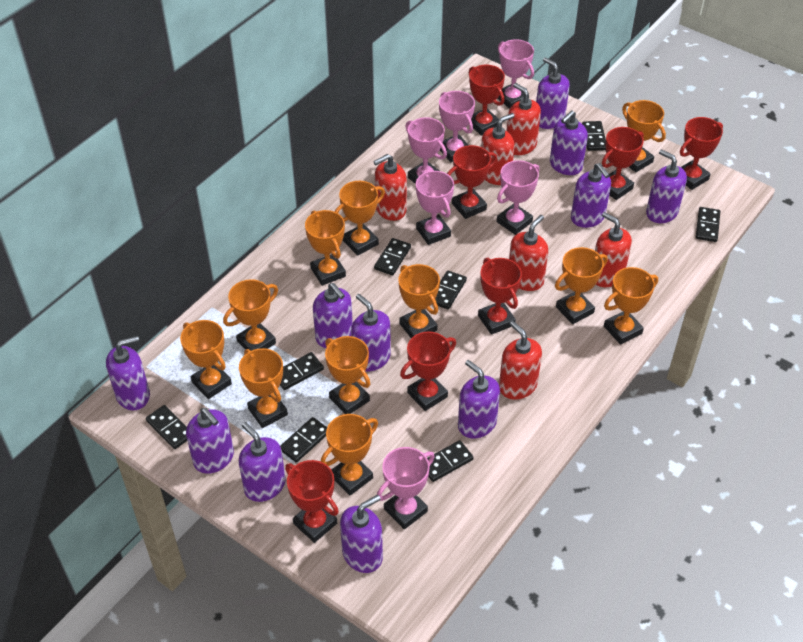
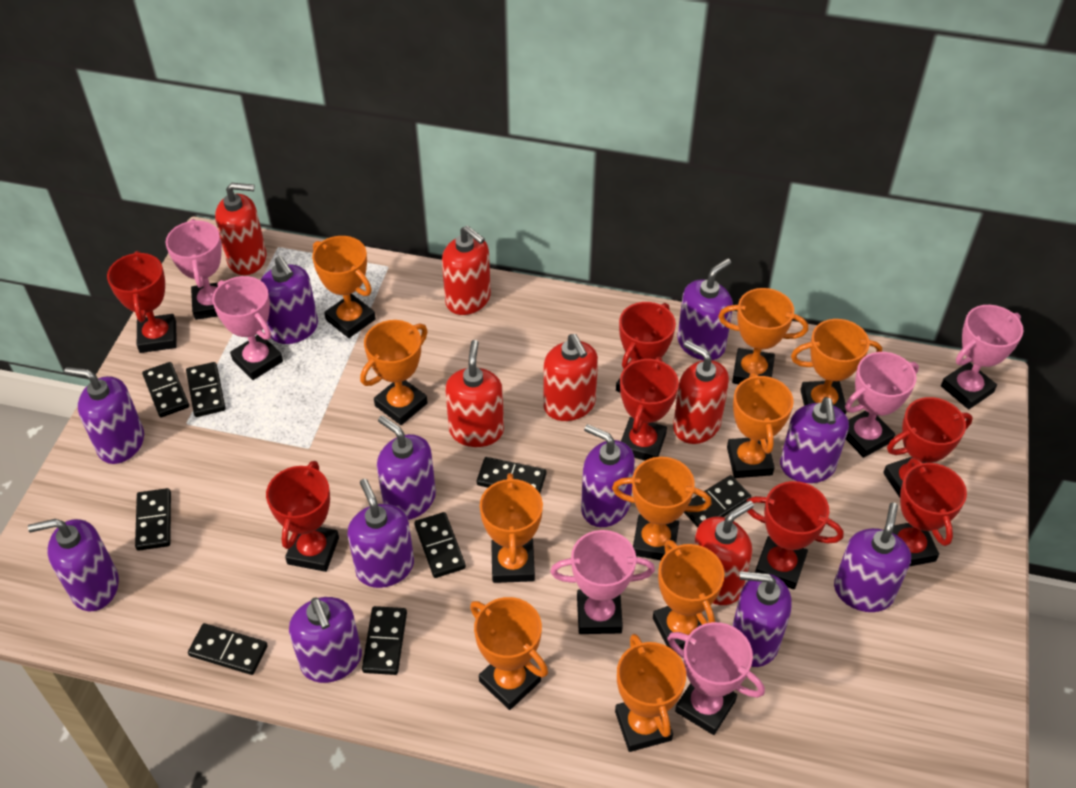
orange trophy: [180,320,232,399] [223,279,278,351] [239,348,288,428] [305,210,346,286] [321,414,378,495] [325,336,370,414] [334,181,385,256] [399,264,440,338] [555,247,608,324] [604,267,658,345] [622,100,666,172] = 11 -> [312,236,376,338] [360,320,428,425] [470,597,548,710] [480,473,543,583] [612,457,711,560] [615,634,686,752] [653,539,725,650] [718,288,808,384] [727,372,794,478] [791,319,882,415] = 10

